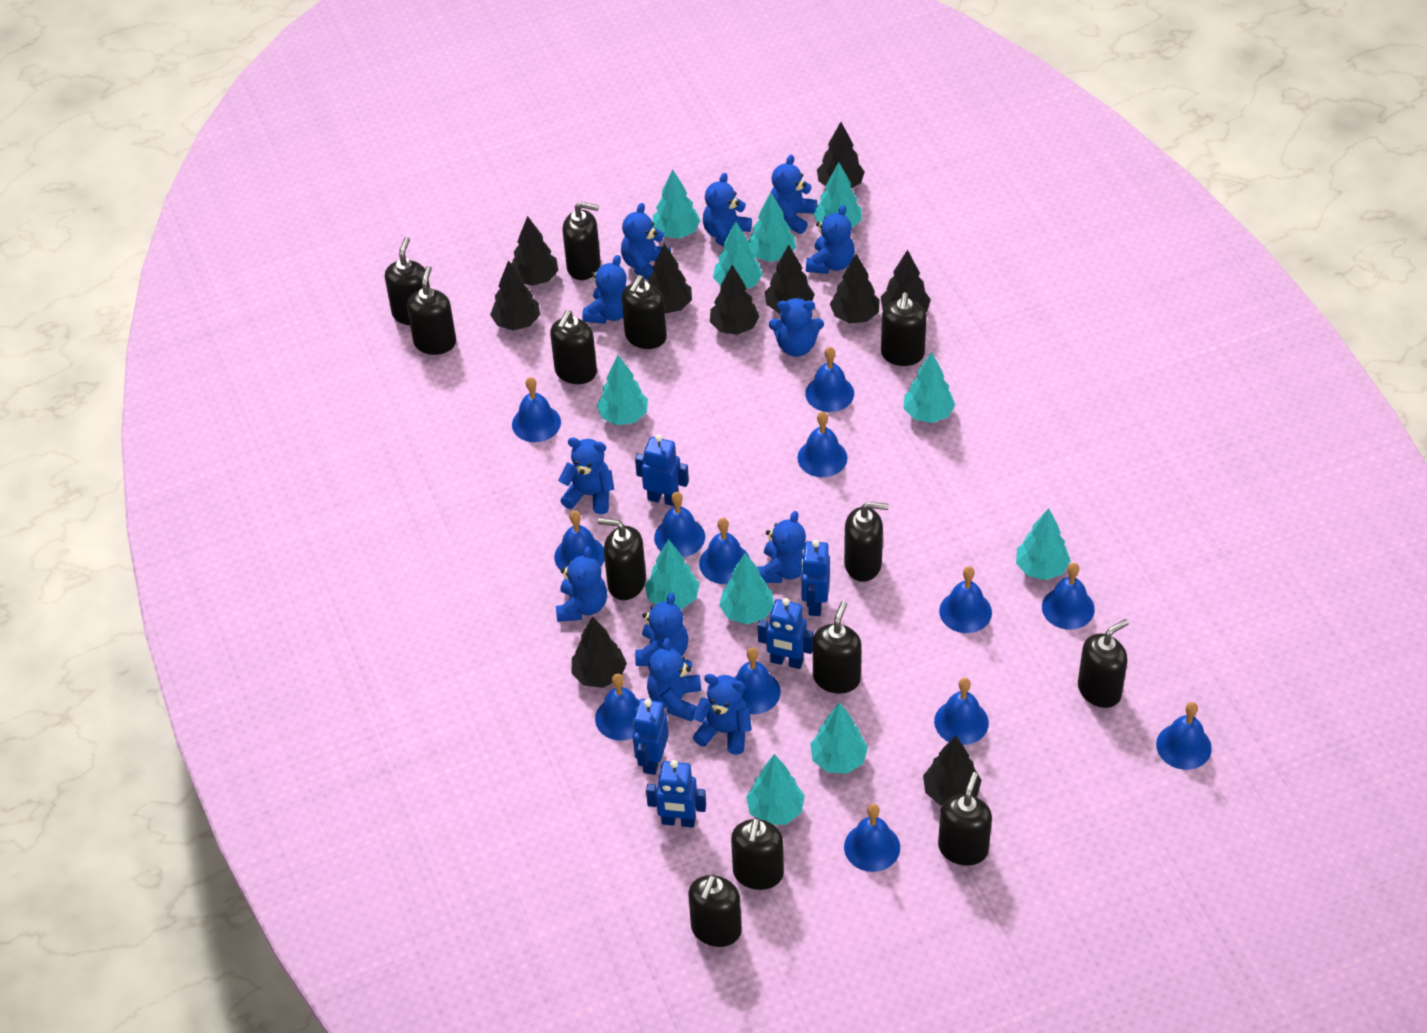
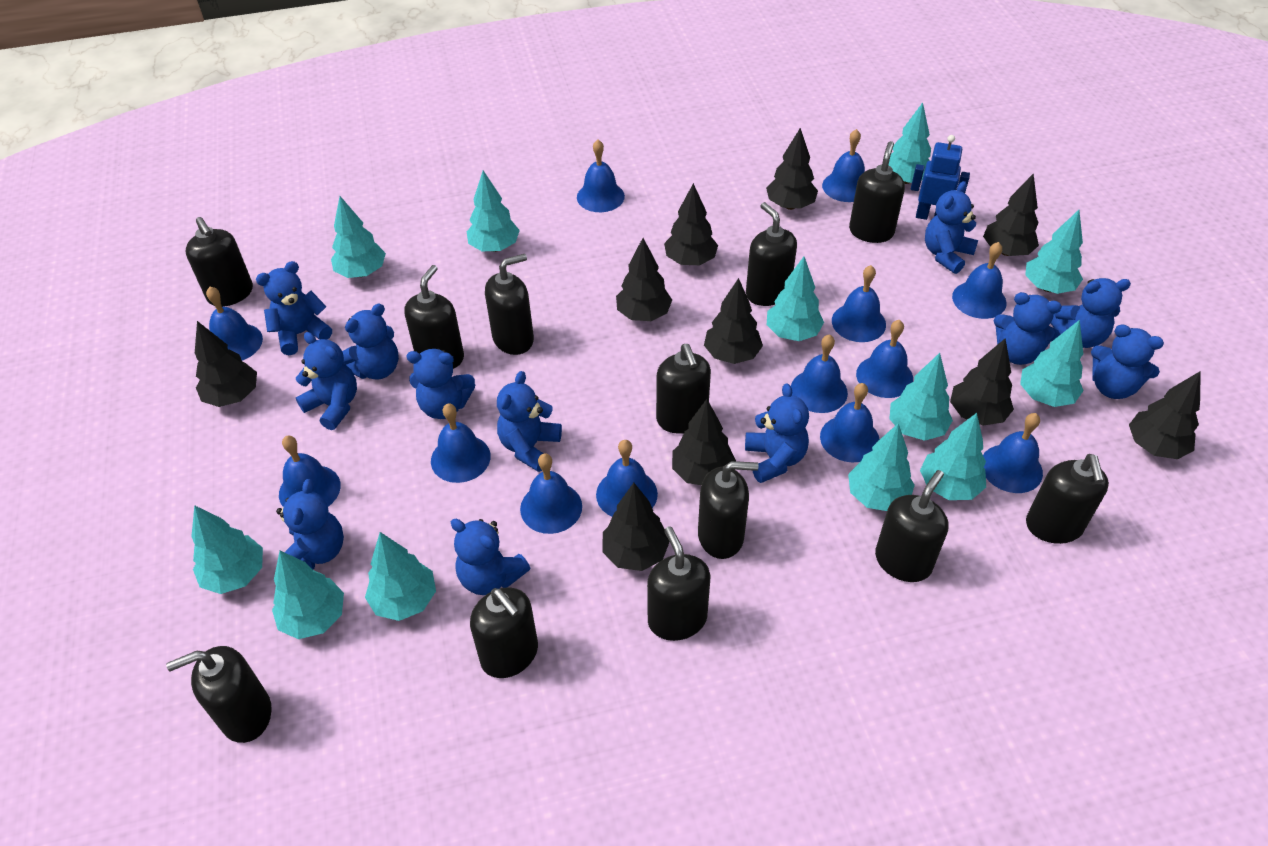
black soap dispenser: [385,237,430,325] [407,266,456,355] [550,311,597,384] [562,202,601,280] [598,518,646,600] [622,275,667,349] [688,874,742,947] [731,817,784,890] [813,601,862,693] [844,502,889,582] [881,292,926,366] [938,772,992,866] [1078,619,1129,708] = 13 -> [166,646,272,743] [186,217,253,307] [404,265,464,369] [470,587,538,678] [485,254,534,355] [647,526,710,641] [656,344,711,434] [698,461,759,559] [746,202,797,306] [849,141,905,243] [875,470,949,582] [1026,454,1109,544] = 12
blue robot: [633,699,669,775] [635,434,689,506] [646,760,706,828] [758,598,814,669] [801,540,830,616] = 5 -> [911,135,970,220] = 1
turquoise tree: [597,355,648,425] [645,539,700,609] [653,169,701,239] [713,221,763,289] [719,553,774,624] [746,754,805,825] [749,192,796,262] [810,702,868,774] [814,162,862,228] [903,352,955,423] [1016,508,1071,580] = 11 -> [191,505,263,594] [272,551,344,639] [331,196,386,278] [365,532,436,621] [467,171,520,252] [767,257,824,341] [848,423,915,511] [889,102,931,184] [889,353,953,441] [920,413,986,500] [1020,320,1084,407] [1025,210,1083,294] = 12

